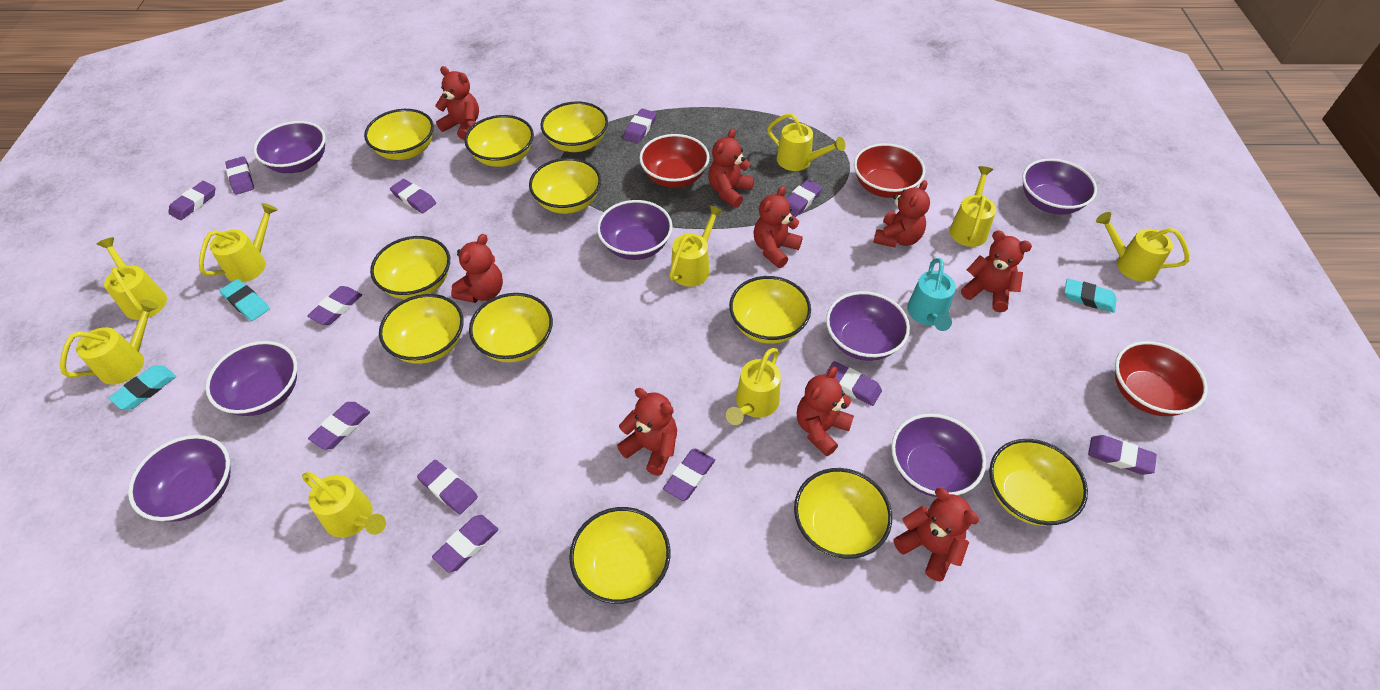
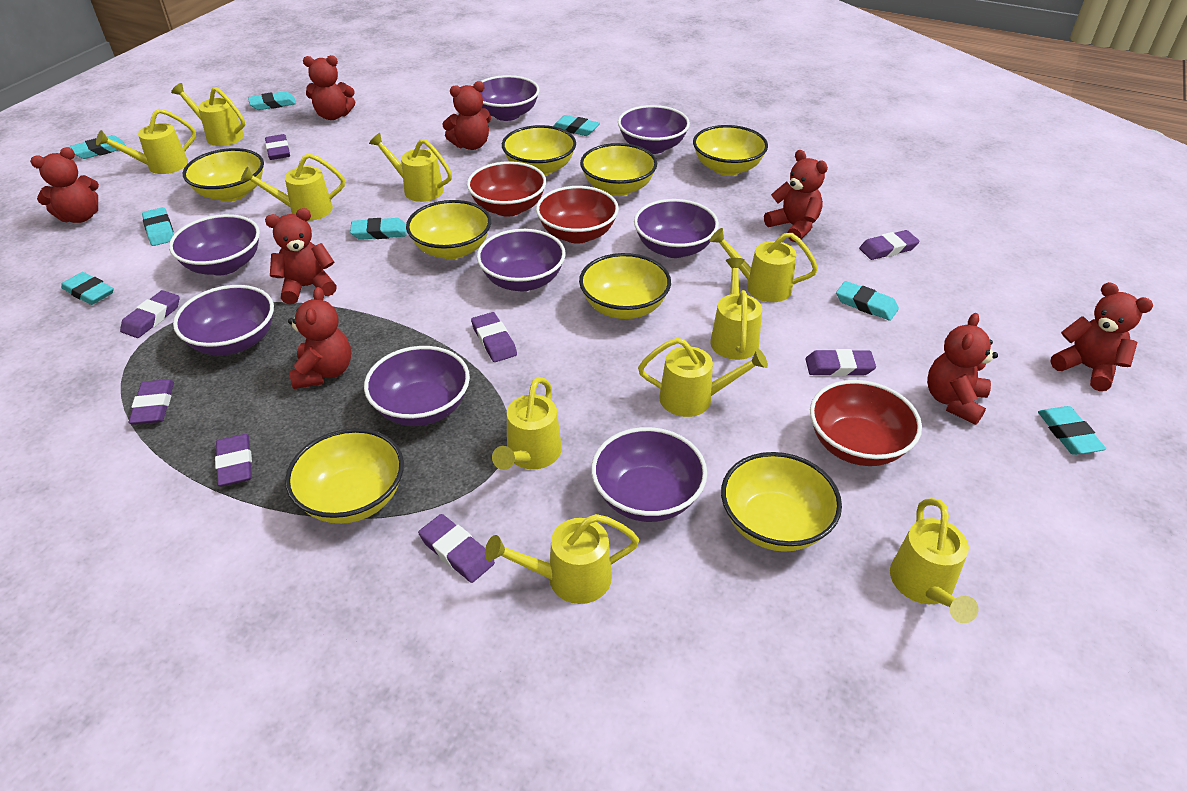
purple bowl: [128,435,231,522] [205,341,297,416] [253,121,326,173] [597,200,673,260] [826,291,910,361] [891,413,986,497] [1022,159,1097,215] = 7 -> [169,214,260,275] [173,285,274,355] [364,346,470,426] [477,229,566,291] [480,75,539,121] [591,427,707,522] [618,105,690,154] [634,199,719,258] = 8
purple eraser: [168,181,215,220] [225,156,254,195] [307,286,362,325] [308,402,370,450] [390,179,436,213] [417,460,478,514] [432,515,498,572] [623,109,657,144] [663,449,715,501] [786,179,823,217] [825,361,882,406] [1088,435,1157,475] = 12 -> [120,290,180,338] [129,379,174,425] [215,434,252,486] [265,134,290,160] [418,514,495,583] [471,312,517,362] [806,349,876,376] [859,230,920,260] = 8
red teddy bear: [435,66,479,140] [451,234,503,303] [617,388,677,476] [708,129,754,208] [753,186,803,268] [797,366,854,456] [873,180,930,247] [894,488,979,581] [961,230,1032,312] = 9 -> [30,147,99,223] [265,208,337,304] [288,287,351,389] [303,55,355,120] [442,81,491,150] [764,150,828,242] [927,313,998,425] [1051,282,1153,391] = 8
turquoise eraser: [109,365,176,410] [220,279,270,321] [1064,278,1117,313] = 3 -> [61,272,114,305] [70,135,126,159] [142,207,174,246] [248,91,296,110] [350,218,407,240] [553,115,600,136] [836,281,899,321] [1038,406,1106,455] = 8
turquoise watering can: [907,258,956,331] = 1 -> none = 0
yellow bowl: [364,109,434,160] [370,236,450,299] [379,294,464,364] [465,115,534,167] [469,293,553,362] [529,158,601,214] [540,102,608,152] [569,507,670,604] [729,276,811,344] [794,468,892,559] [989,439,1088,526] = 11 -> [183,148,264,202] [285,428,404,524] [406,200,491,259] [502,125,576,176] [579,253,671,319] [580,143,657,196] [693,125,768,176] [721,452,842,552] = 8
yellow watering can: [60,299,159,385] [97,237,167,320] [199,203,278,282] [302,472,386,538] [669,205,723,287] [726,348,781,425] [767,113,845,171] [950,166,996,247] [1096,212,1190,282] = 9 -> [96,109,196,174] [171,83,245,146] [241,153,345,221] [369,133,452,202] [485,514,639,604] [492,377,562,470] [638,338,768,417] [709,228,818,302] [710,258,762,360] [890,498,979,623] = 10

